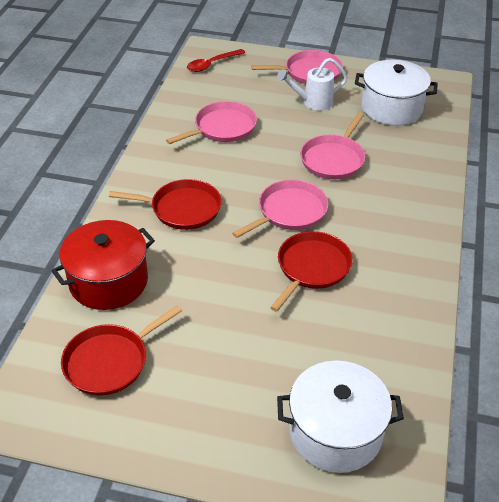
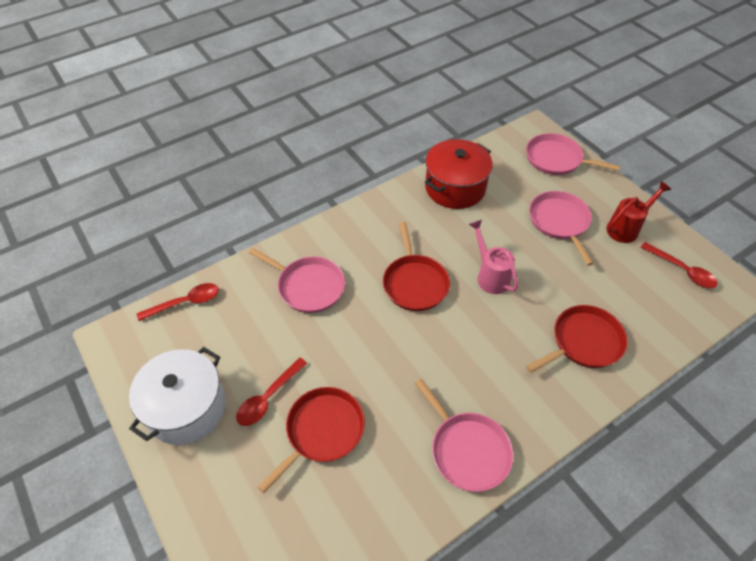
pink watering can: none = 0 -> [469,220,518,294] = 1
red spoon: [187,49,245,72] = 1 -> [137,283,219,321] [236,357,307,426] [641,242,718,288] = 3
red watering can: none = 0 -> [606,181,671,243] = 1
white pot: [277,361,404,473] [355,60,438,126] = 2 -> [129,347,226,445] = 1
white watering can: [277,58,348,111] = 1 -> none = 0

